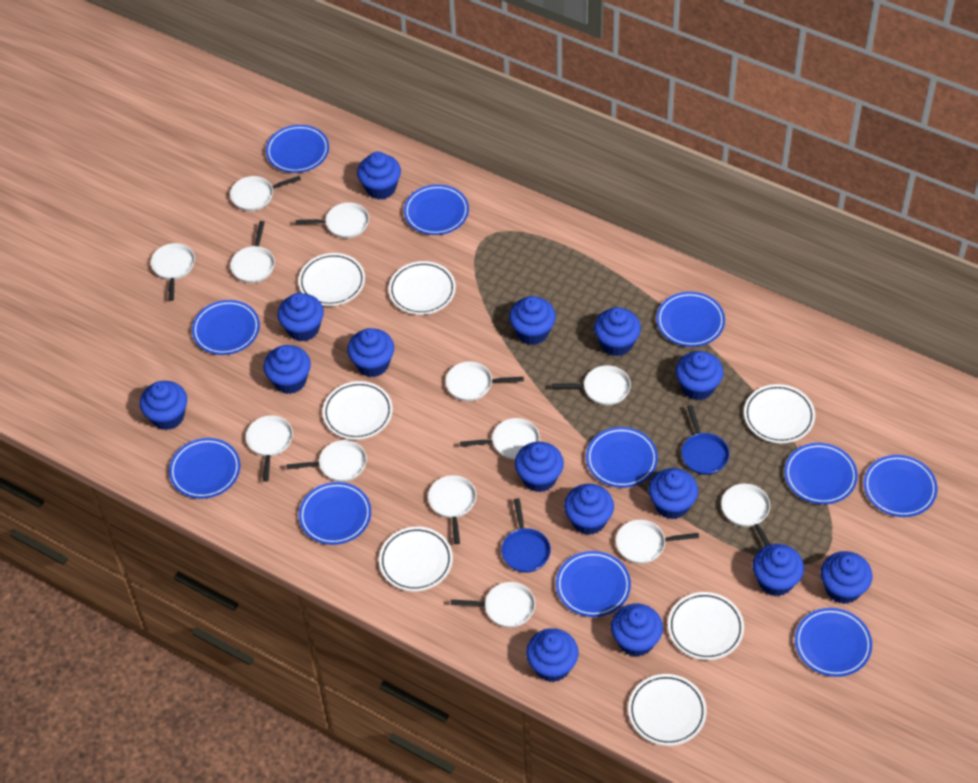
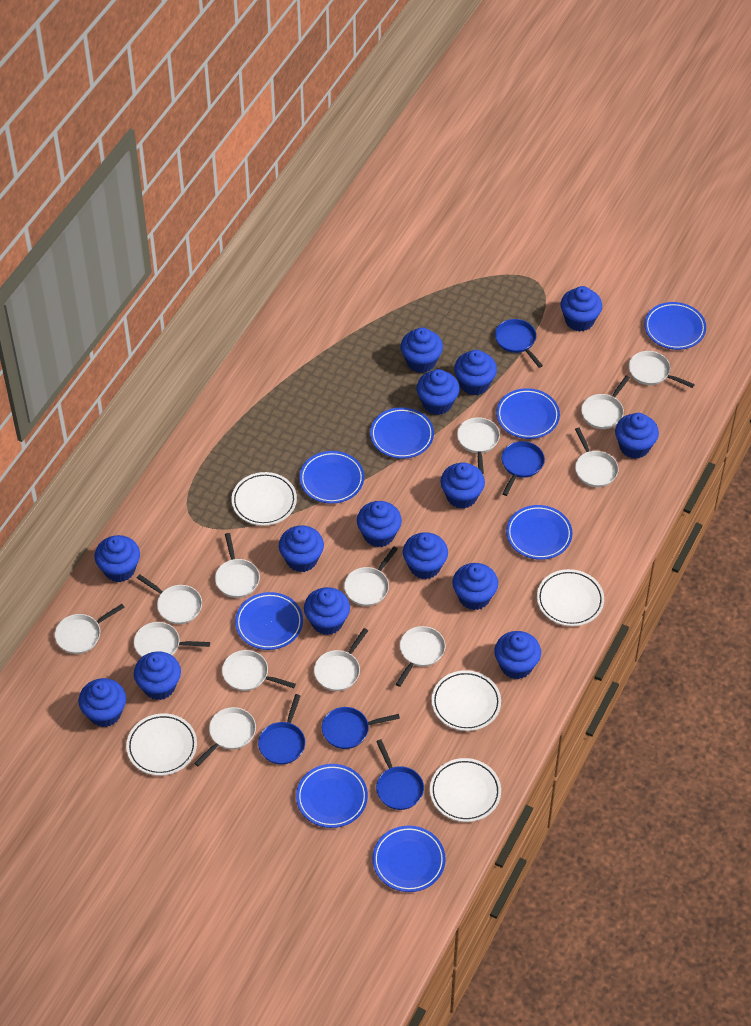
blue pan: [501,498,551,573] [681,405,730,475] = 2 -> [258,694,305,764] [322,707,400,749] [376,739,424,810] [495,319,543,368] [501,441,545,496] = 5
blue plate: [169,438,240,499] [192,300,260,355] [266,125,329,173] [299,482,371,545] [404,185,469,235] [556,551,631,617] [586,427,658,488] [657,292,725,347] [784,443,858,504] [795,608,872,677] [864,455,937,517] = 11 -> [235,592,303,650] [296,764,368,828] [299,451,364,504] [370,407,434,459] [372,826,446,892] [496,388,560,439] [506,505,573,560] [644,302,706,350] = 8
white plate: [298,253,365,306] [323,381,393,440] [379,527,453,591] [389,261,456,315] [628,674,707,746] [668,592,744,660] [744,384,815,443] = 7 -> [126,713,197,776] [231,472,297,526] [430,758,501,822] [432,670,501,731] [537,569,604,626] = 5

